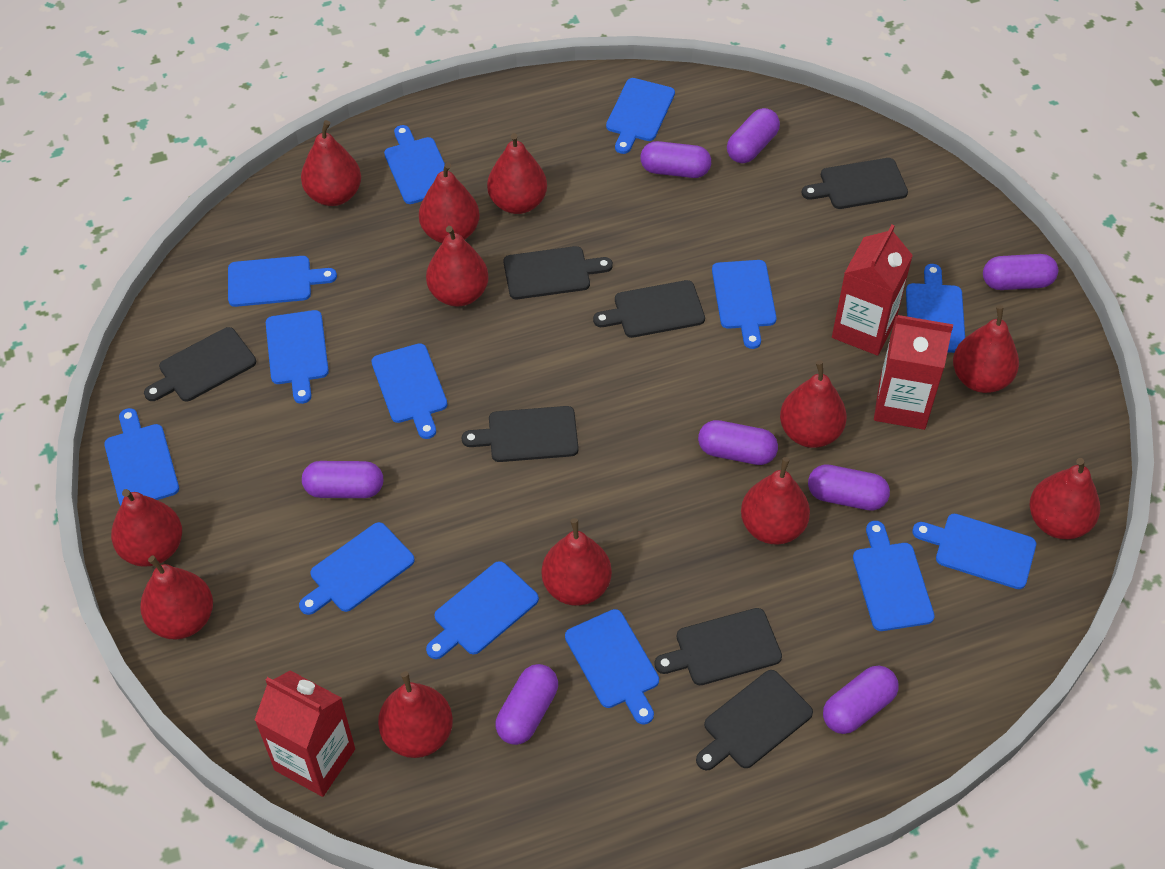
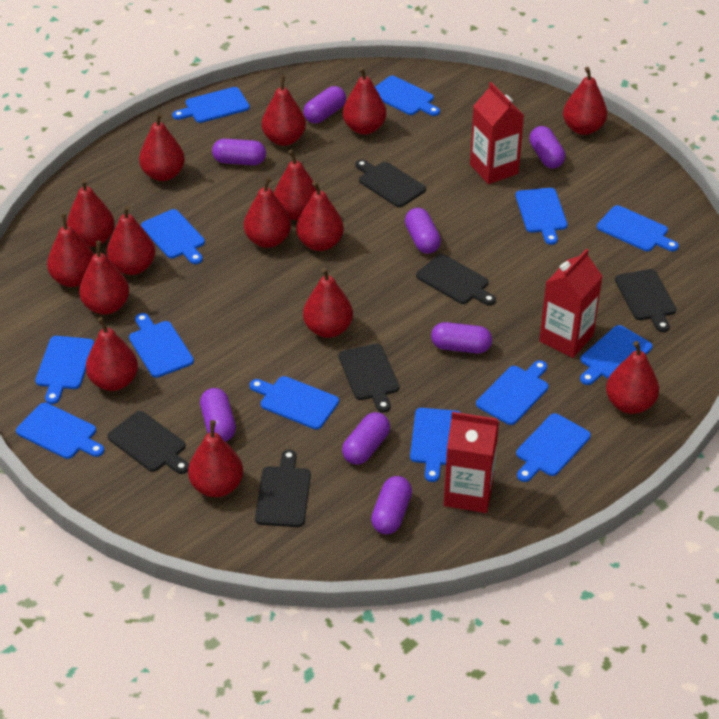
black cutting board: [144,327,256,402] [462,406,579,462] [503,246,613,299] [593,280,705,338] [654,608,782,685] [696,670,813,770] [802,158,908,209] = 7 -> [107,411,189,474] [255,450,311,527] [339,343,399,413] [355,159,426,207] [416,254,496,306] [615,269,676,332] = 6
red pear: [111,489,182,567] [140,556,213,640] [301,120,361,206] [378,671,453,758] [419,162,480,243] [426,226,489,306] [487,133,547,214] [542,518,612,606] [741,457,810,545] [780,360,847,448] [953,305,1019,393] [1030,458,1100,539] = 12 -> [47,214,94,287] [67,179,115,247] [79,241,129,315] [86,317,138,391] [107,206,155,275] [139,113,185,181] [188,420,243,497] [244,177,291,248] [261,75,306,146] [274,150,317,220] [296,181,344,251] [303,268,353,338] [343,67,386,135] [563,67,607,135] [606,341,659,414] = 15

